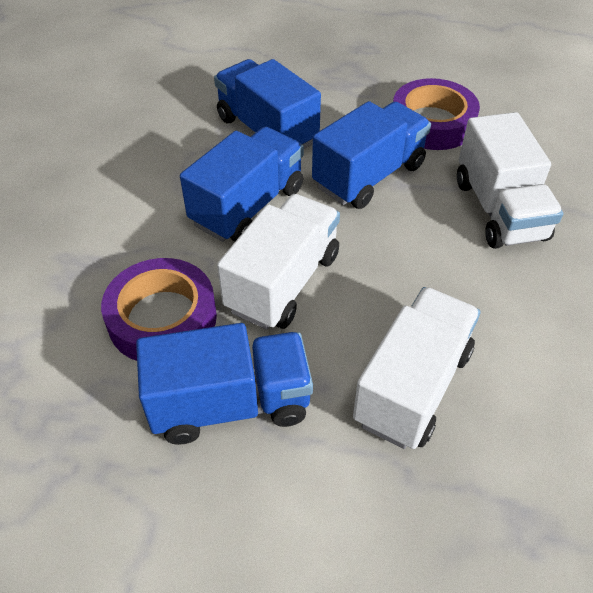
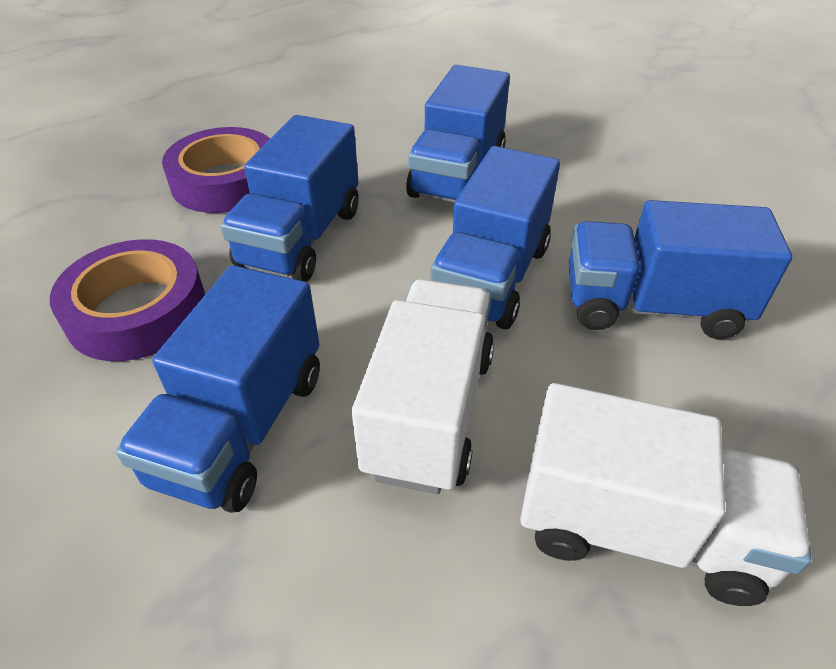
blue truck: [136,323,313,445] [180,127,304,242] [214,59,321,149] [312,101,431,209] = 4 -> [116,265,320,513] [220,115,359,282] [406,65,510,203] [431,146,560,329] [569,200,792,339] = 5
white truck: [217,194,340,330] [353,287,481,449] [457,112,563,249] = 3 -> [352,279,494,494] [520,383,812,606] = 2

